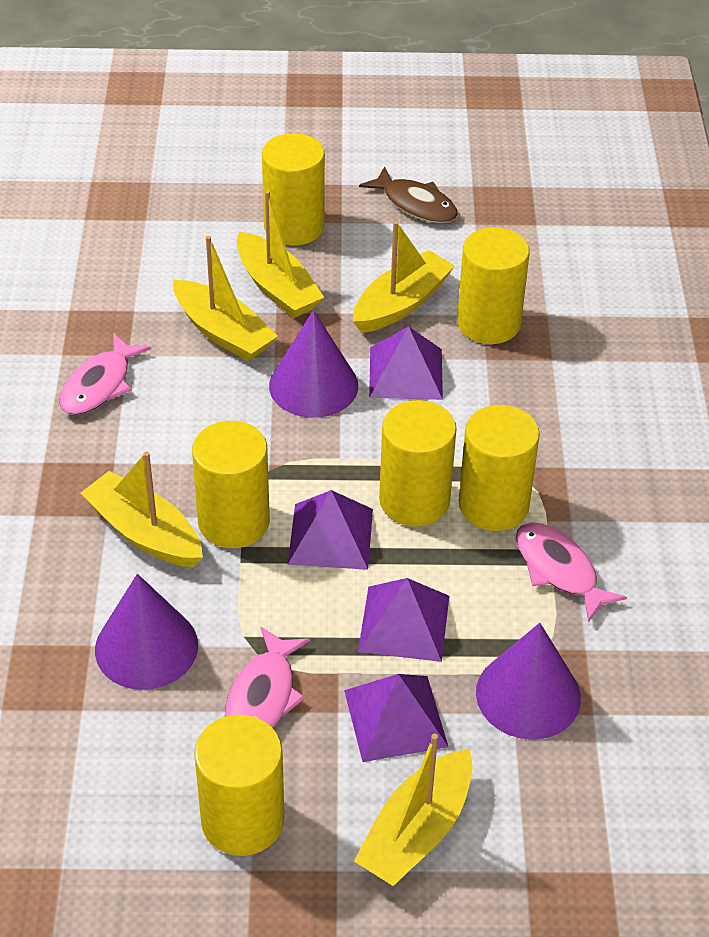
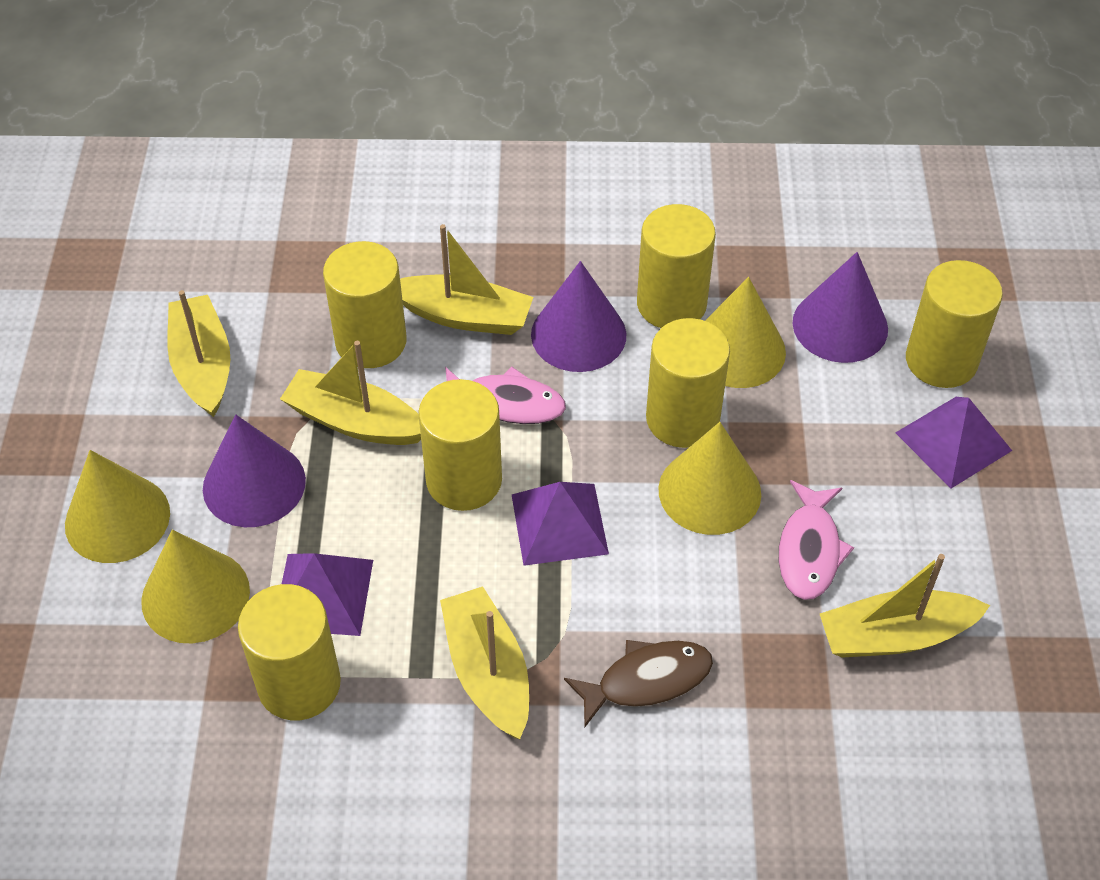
pink fish: [59,333,151,415] [225,627,310,728] [516,523,627,623] = 3 -> [445,367,566,424] [779,480,854,600] = 2
purple pyramid: [288,490,373,570] [344,674,448,762] [358,578,449,662] [369,326,443,400] = 4 -> [282,553,373,636] [512,482,609,566] [895,397,1012,488] = 3
yellow cone: none = 0 -> [65,450,170,563] [141,530,250,643] [658,422,761,535] [705,277,786,388] = 4

